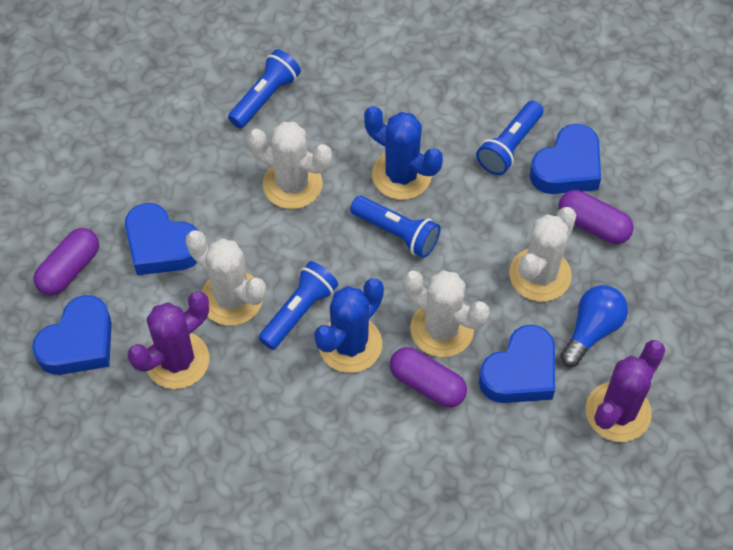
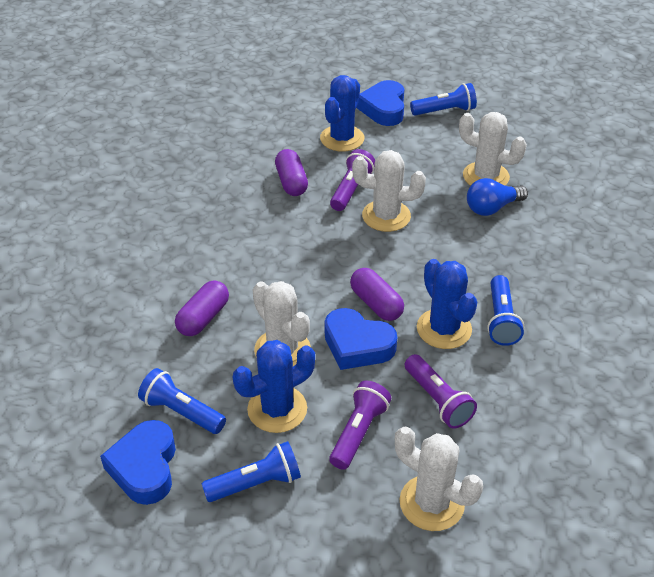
blue cactus: [314,279,384,373] [364,106,443,200] = 2 -> [233,340,315,433] [320,75,364,152] [417,259,477,349] = 3
blue heart: [32,295,112,375] [125,203,198,275] [479,325,555,403] [530,124,601,194] = 4 -> [100,420,176,505] [325,308,397,370] [356,80,404,126] = 3
purple cactus: [128,291,209,389] [586,340,665,442] = 2 -> none = 0
purple flashlight: none = 0 -> [329,381,391,470] [330,149,375,211] [404,354,477,429] = 3

